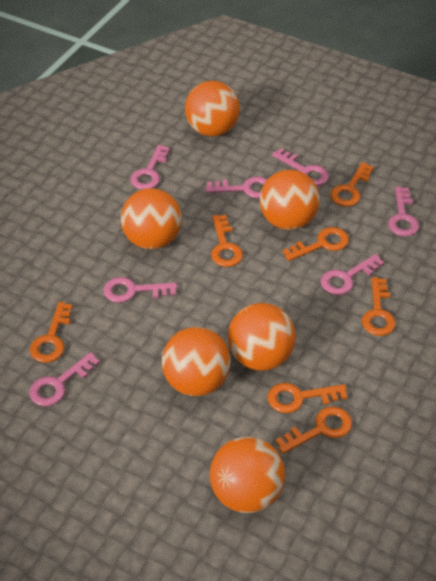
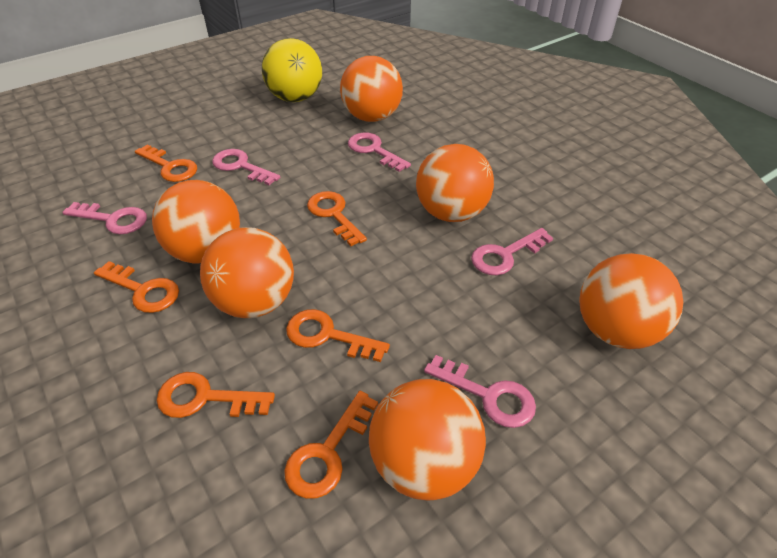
orange key: [30,302,73,363] [211,215,243,267] [268,383,347,413] [275,406,352,454] [283,227,349,261] [330,162,373,207] [362,277,396,336] = 7 -> [94,261,179,313] [135,144,197,182] [157,372,275,418] [284,391,378,499] [286,309,390,362] [307,191,367,246] = 6
pink key: [29,352,100,406] [103,277,177,303] [130,145,170,190] [205,176,268,198] [272,148,329,186] [321,254,384,295] [388,187,419,237] = 7 -> [62,202,147,234] [212,149,280,185] [348,132,411,172] [424,355,536,428] [471,228,553,275] = 5
yellow ball: none = 0 -> [262,38,322,102] = 1

